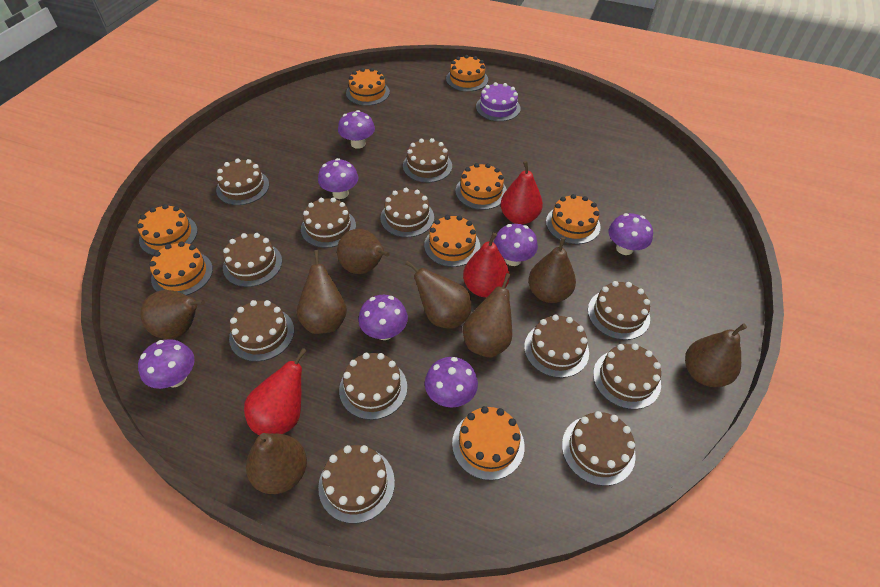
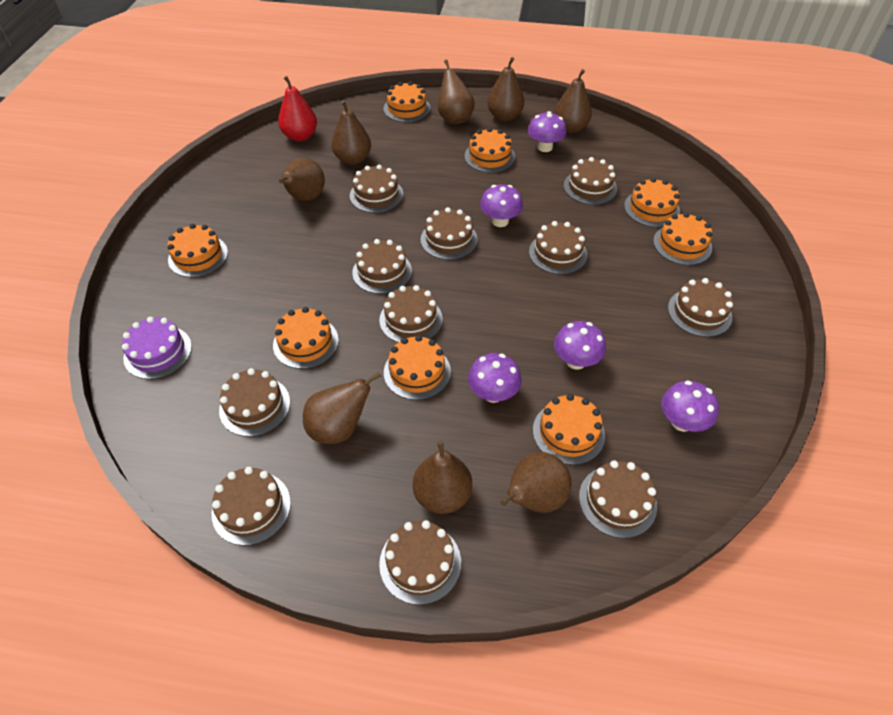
brown cake: [216,158,269,205] [223,233,282,287] [229,300,294,362] [301,197,356,248] [318,445,395,523] [339,353,407,420] [380,188,434,237] [403,138,452,183] [524,315,589,378] [562,411,636,486] [588,281,650,340] [593,344,661,409] = 12 -> [212,467,291,546] [219,368,290,437] [350,165,403,213] [352,239,412,294] [379,285,443,342] [379,520,461,605] [420,207,478,260] [529,221,587,274] [564,157,617,205] [579,460,657,538] [668,278,733,337] = 11
purple mushroom: [138,339,194,389] [318,158,358,199] [338,110,375,149] [359,295,408,340] [425,357,478,407] [494,224,538,266] [609,213,653,255] = 7 -> [468,353,522,403] [480,184,523,227] [528,111,567,152] [554,321,606,370] [661,381,719,432] = 5
red pear: [244,348,307,435] [463,233,509,297] [501,161,543,224] = 3 -> [278,76,317,141] = 1

